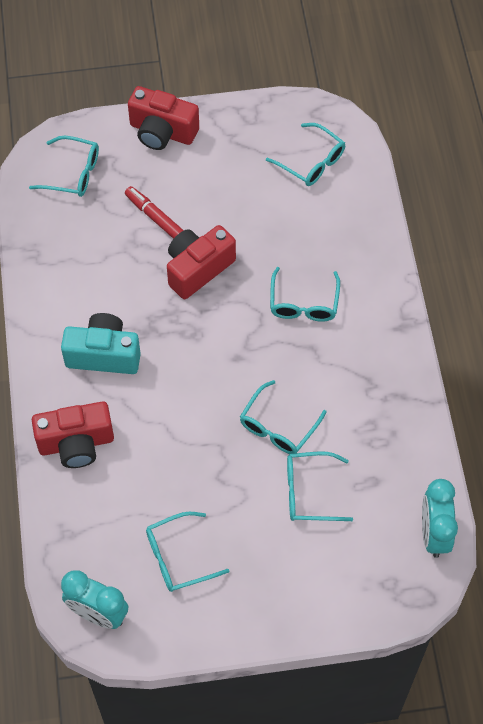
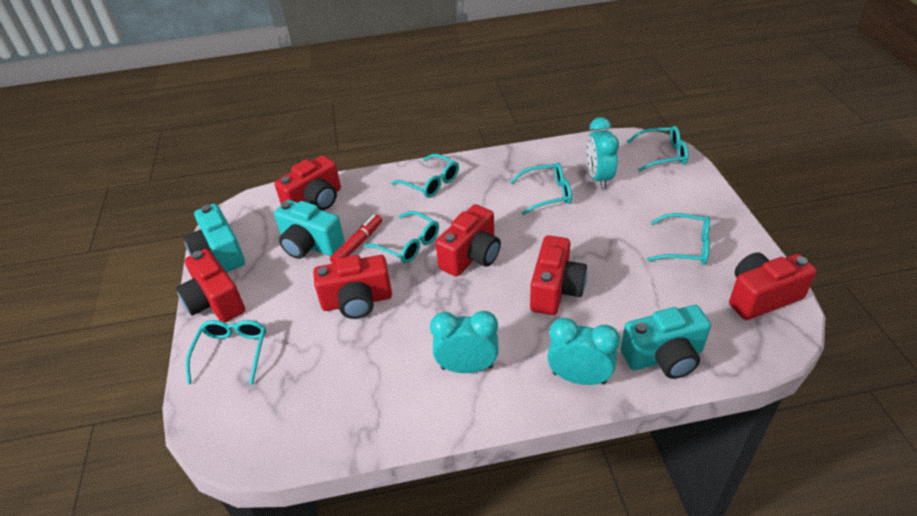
red camera: [32,401,114,468] [128,86,199,150] [167,225,236,299] = 3 -> [176,249,245,322] [275,155,341,210] [313,255,392,319] [436,204,501,277] [530,235,587,315] [729,252,817,320] = 6
turquoise camera: [61,313,141,374] = 1 -> [184,204,245,273] [274,200,345,259] [620,305,711,379] = 3
turquoise clock: [61,570,128,629] [422,479,458,558] = 2 -> [430,311,499,373] [547,318,620,385] [587,117,619,189] = 3

